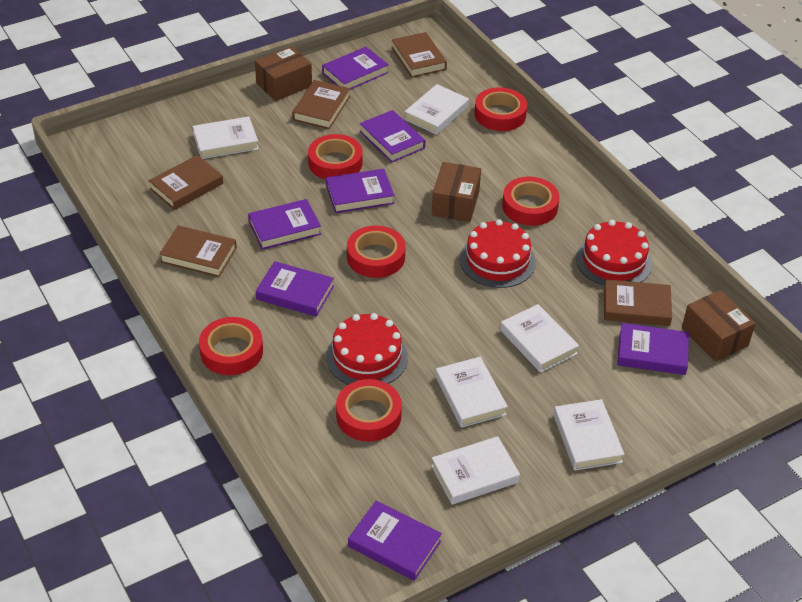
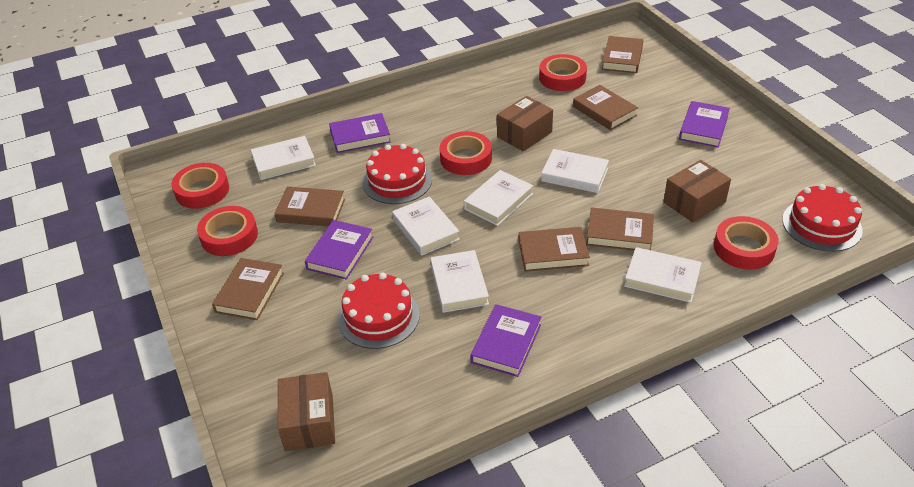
brown book: [148,155,223,210] [159,225,237,277] [292,80,350,129] [391,32,447,78] [604,279,672,326] = 5 -> [212,258,284,320] [274,187,345,226] [519,227,590,272] [573,85,638,130] [586,208,654,251] [602,36,643,73] = 6
purple book: [248,199,321,250] [256,261,334,317] [322,47,389,90] [326,169,395,213] [348,501,442,581] [360,110,425,163] [617,323,689,375] = 7 -> [305,220,373,280] [329,113,391,153] [470,304,541,377] [679,101,730,147] = 4
red tape: [199,317,263,375] [308,134,363,180] [336,379,402,442] [347,225,406,278] [474,87,527,131] [502,177,560,226] = 6 -> [172,163,229,209] [197,206,258,256] [440,131,492,175] [539,54,587,91] [714,216,779,270] = 5

